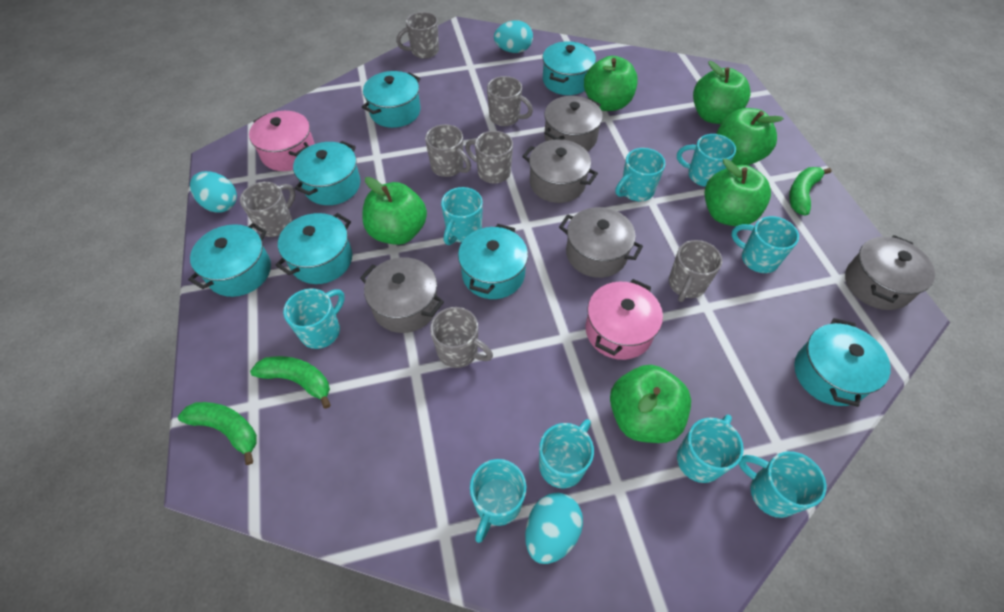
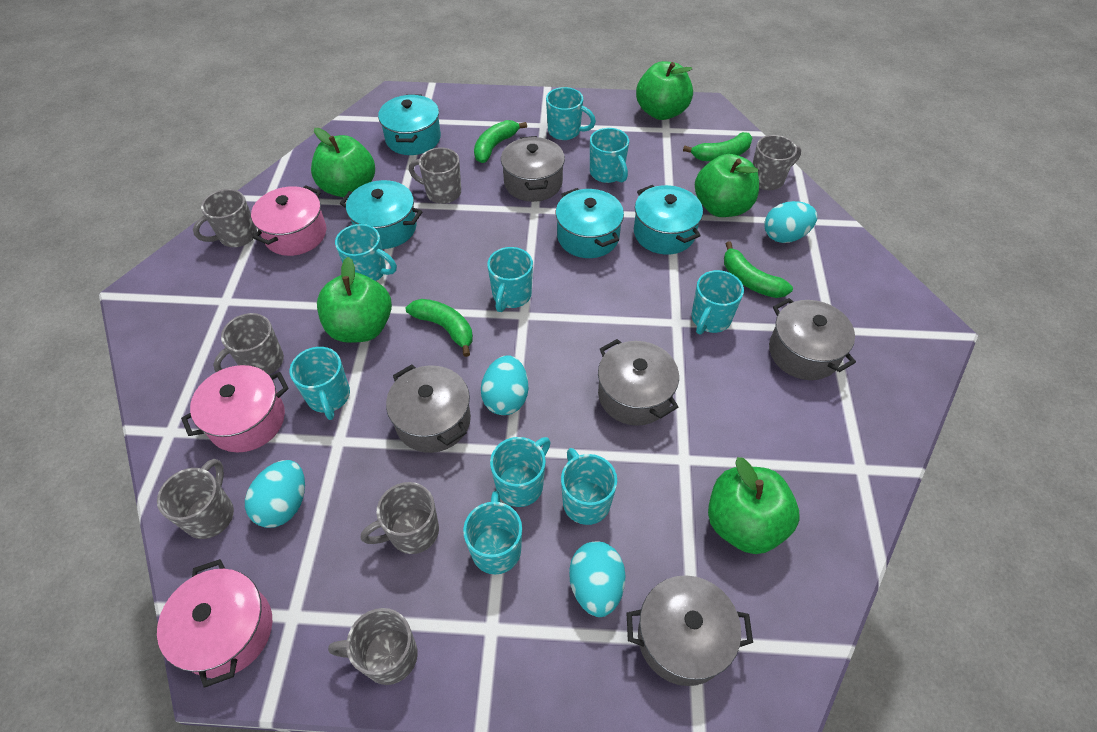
green apple: [362,177,427,245] [584,56,638,111] [610,365,691,443] [693,61,751,124] [704,159,771,226] [716,108,784,165] = 6 -> [311,128,375,197] [317,257,392,343] [636,61,693,120] [695,154,759,217] [708,457,800,554] = 5
green banana: [178,402,257,465] [250,356,330,409] [789,167,832,216] = 3 -> [406,299,473,357] [474,120,527,163] [683,132,753,161] [724,242,793,298] = 4
pink pot: [249,111,315,171] [585,279,663,360] = 2 -> [157,559,272,688] [181,365,289,453] [251,185,326,256] = 3
turquoise egg: [190,171,237,213] [494,20,533,53] [525,493,583,564] = 3 -> [245,460,305,528] [481,355,528,415] [569,542,625,617] [765,201,817,243] = 4
turquoise pot: [188,223,271,297] [275,213,352,284] [293,141,360,205] [362,71,421,128] [458,224,528,299] [542,41,596,95] [794,318,891,407] = 7 -> [340,180,423,249] [378,95,441,155] [556,188,624,258] [634,185,703,255] = 4

